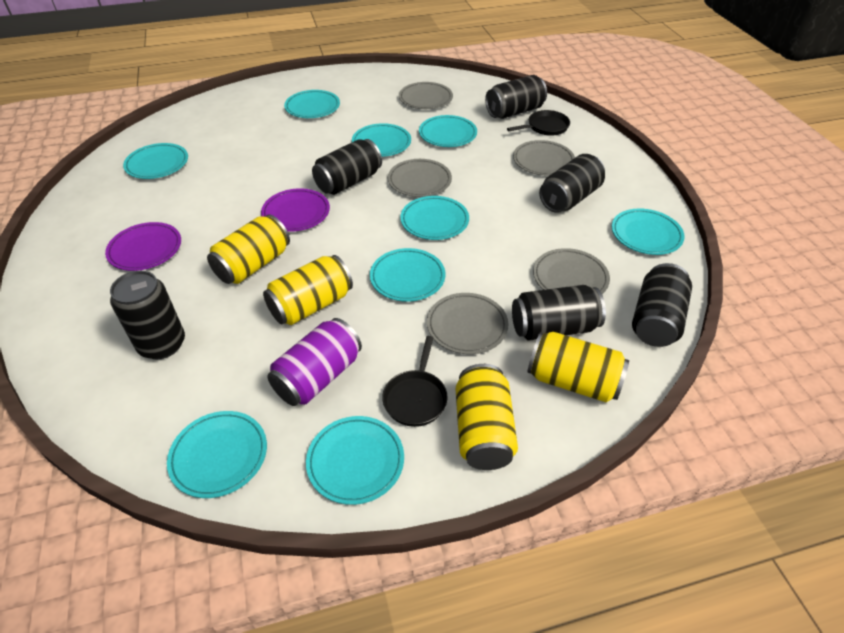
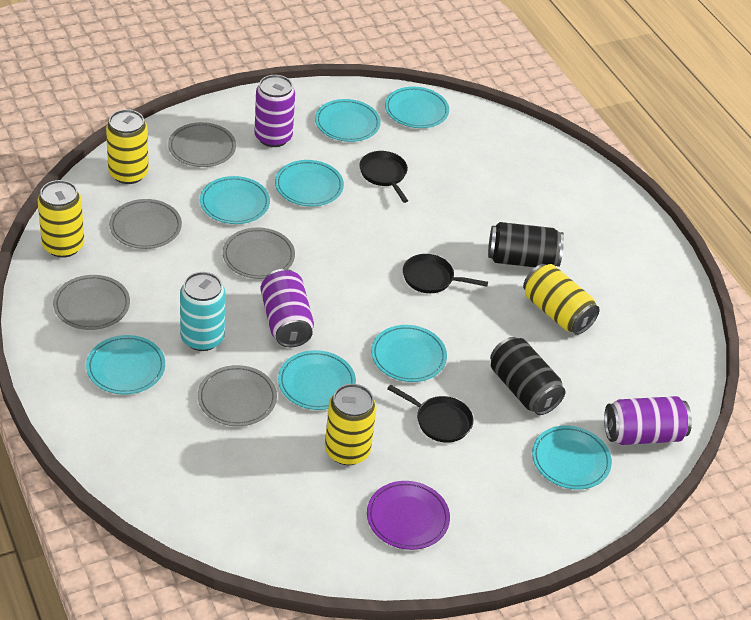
black can: [110,271,185,359] [312,139,382,195] [485,75,547,119] [512,285,606,341] [539,154,605,213] [632,263,692,347] = 6 -> [488,222,564,267] [490,337,565,415] = 2
black pan: [382,336,448,427] [507,110,570,136] = 2 -> [359,151,408,203] [387,384,473,443] [403,254,488,293] = 3
purple can: [267,318,362,406] = 1 -> [254,75,295,147] [260,269,314,347] [604,396,692,445] = 3
purple plate: [105,222,181,271] [261,188,330,232] = 2 -> [367,481,450,550] = 1
turquoise can: none = 0 -> [180,272,226,351] = 1
turquoise plate: [123,143,188,179] [167,411,267,498] [284,90,340,118] [306,416,404,505] [352,123,411,157] [370,248,445,302] [400,196,469,240] [419,115,477,147] [612,209,685,255] = 9 -> [86,335,165,394] [200,176,270,224] [275,160,344,206] [278,350,356,410] [315,99,381,142] [371,325,447,382] [385,87,449,128] [532,426,612,490] = 8

